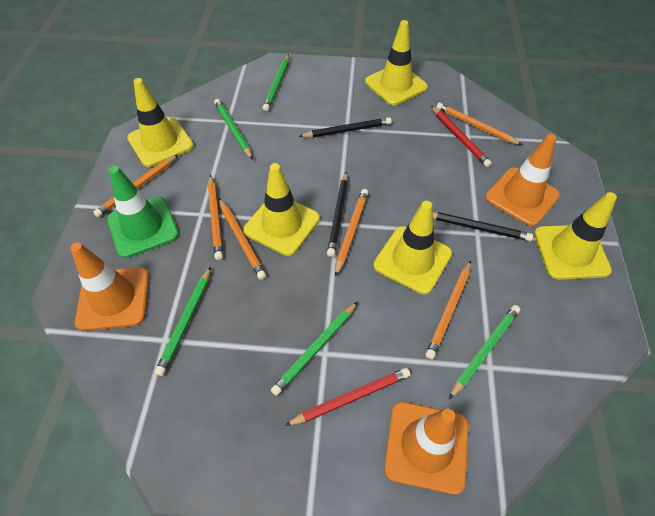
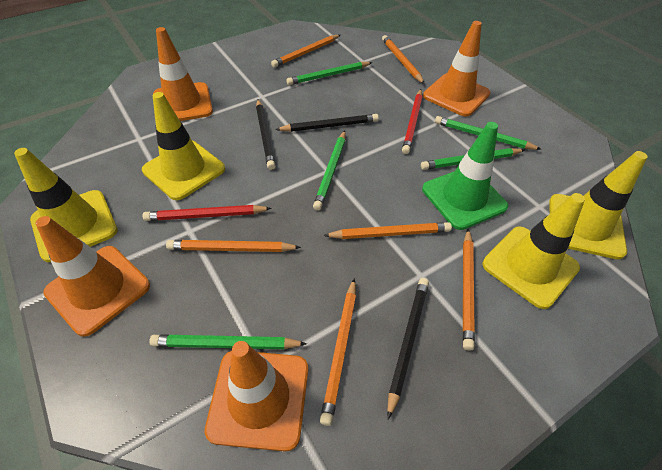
orange traffic cone: [70,243,149,331] [384,402,469,495] [485,134,560,227] = 3 -> [35,216,150,337] [153,27,213,121] [205,341,308,452] [423,21,491,117] = 4
yellow traffic cone: [127,78,194,167] [243,163,320,256] [365,20,428,105] [374,201,452,295] [534,192,617,280] = 5 -> [14,148,118,262] [142,92,225,200] [483,193,585,309] [549,151,647,259] = 4

